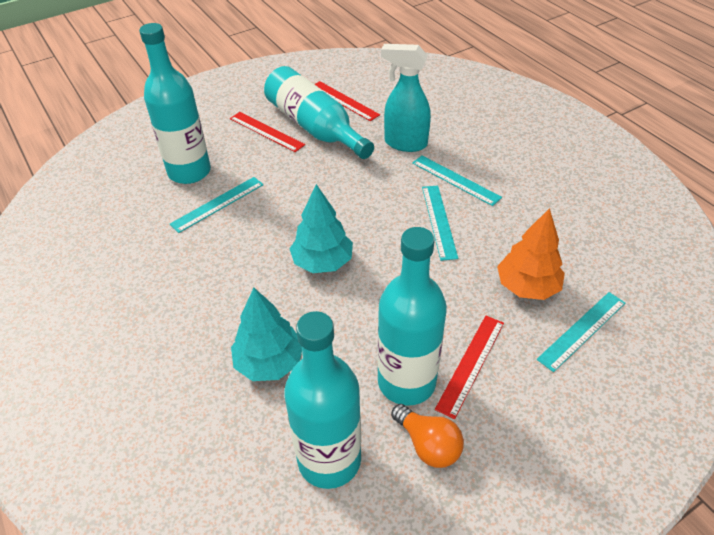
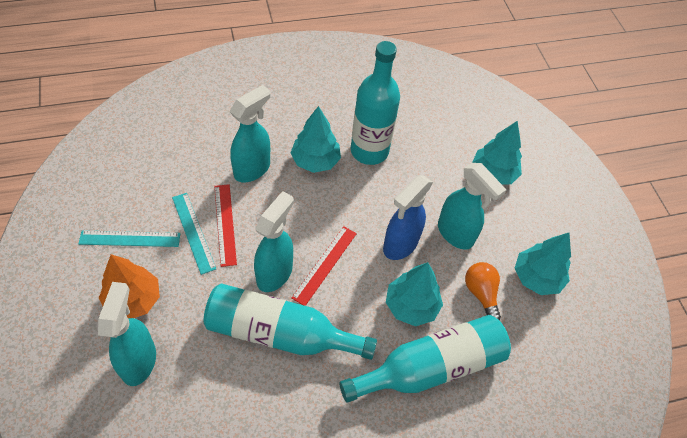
blue spray bottle: none = 0 -> [383,175,433,260] = 1
red ruler: [230,112,305,152] [315,81,380,121] [435,316,504,419] = 3 -> [214,184,237,267] [292,226,357,306] = 2
turquoise bottle: [139,23,211,184] [264,66,374,159] [284,311,361,489] [377,227,447,406] = 4 -> [204,284,377,360] [339,315,511,403] [351,41,400,165] = 3
turquoise ruler: [170,177,264,233] [412,156,502,206] [422,186,458,261] [537,292,625,372] = 4 -> [78,230,180,247] [172,193,216,275] = 2
turquoise spray bottle: [381,44,431,152] = 1 -> [98,282,156,386] [230,85,270,182] [254,191,294,292] [438,163,506,250] = 4
turquoise tree: [231,288,302,381] [290,184,353,273] = 2 -> [291,106,341,173] [386,262,443,326] [472,121,522,185] [514,233,571,295] = 4

